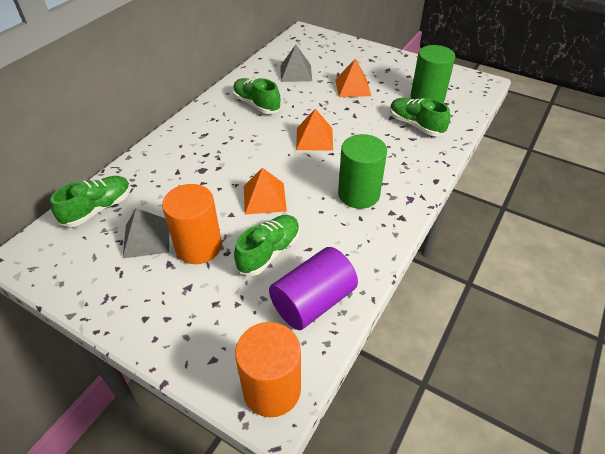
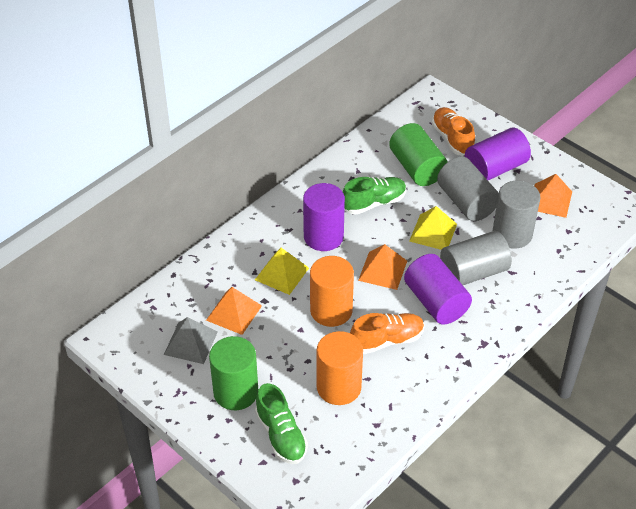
green shoe: [50,176,131,227] [233,78,281,114] [234,215,300,276] [390,98,450,136] = 4 -> [255,383,308,464] [343,177,406,214] = 2
grey cylinder: none = 0 -> [437,157,499,221] [440,231,512,285] [493,180,540,249] = 3
grey pyramid: [123,208,169,258] [281,45,312,82] = 2 -> [164,317,218,364] = 1
orange shoe: none = 0 -> [350,313,424,354] [432,107,475,156] = 2
purple cylinder: [269,247,358,330] = 1 -> [303,183,345,251] [404,254,472,325] [465,128,531,180] = 3
yellow pyramid: none = 0 -> [255,248,309,295] [409,206,457,250] = 2

